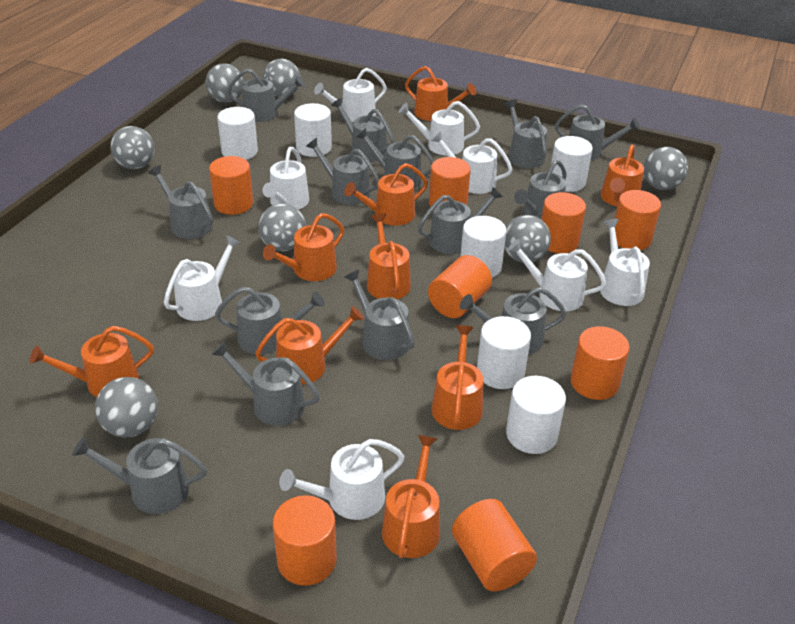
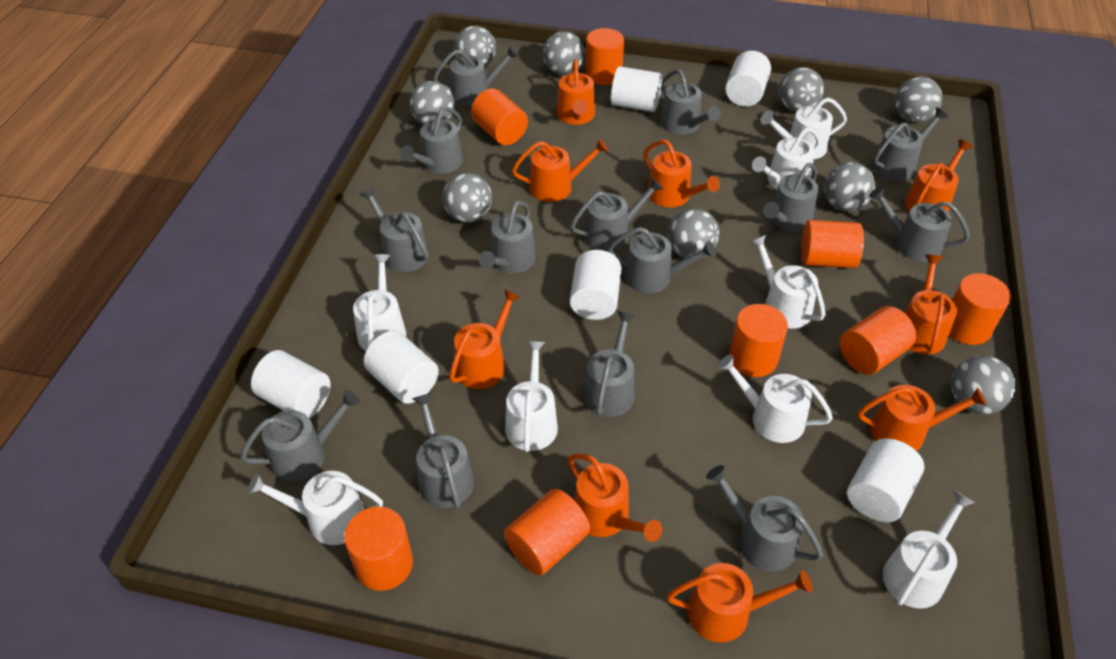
grey ball: [95,377,158,437] [110,126,155,169] [205,64,244,103] [258,203,306,251] [263,59,300,97] [504,215,551,263] [644,147,688,190] = 7 -> [410,81,455,125] [443,173,492,223] [454,26,496,67] [543,31,585,75] [667,208,719,259] [779,67,824,112] [824,162,875,212] [895,77,943,123] [951,355,1016,415] = 9

